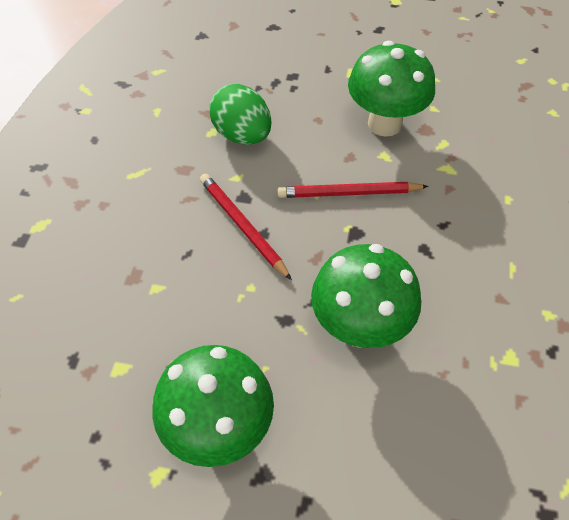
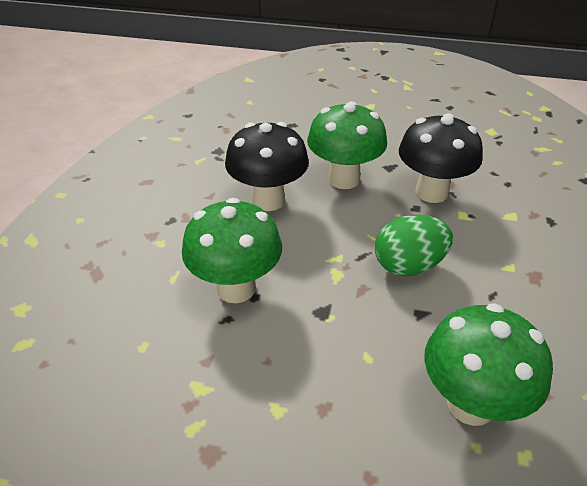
black mushroom: none = 0 -> [225,122,309,211] [399,113,483,203] = 2
red pencil: [200,174,292,280] [277,182,429,198] = 2 -> none = 0

